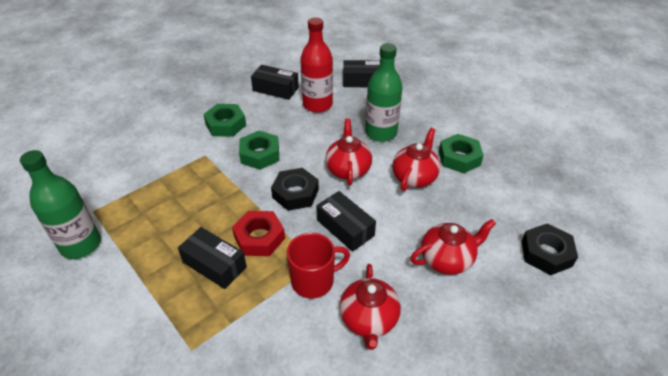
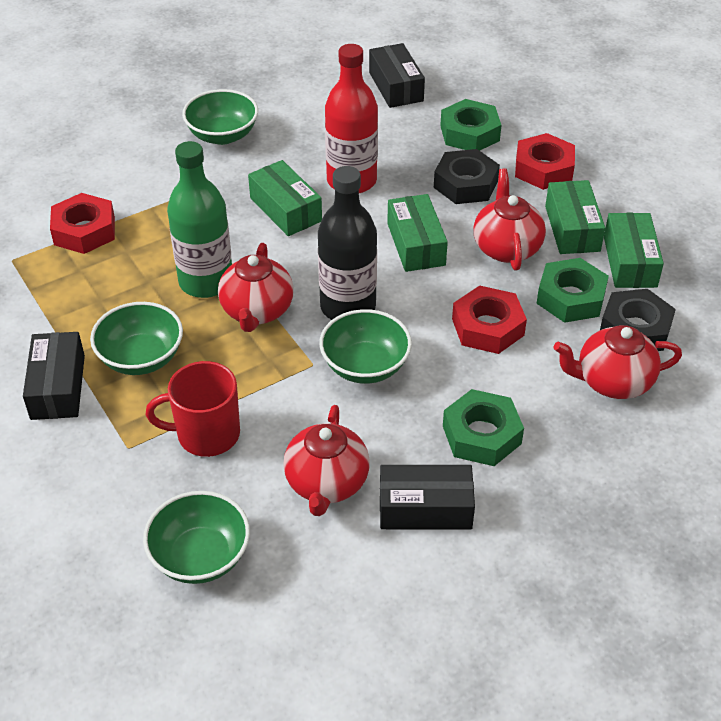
black bottle: none = 0 -> [318,166,377,320] = 1
black box: [178,227,247,289] [251,65,299,100] [316,191,376,252] [343,60,380,87] = 4 -> [23,332,85,420] [369,43,425,108] [380,465,475,530] = 3
green bottle: [20,150,101,259] [365,43,402,142] = 2 -> [167,141,232,298] = 1
green bowl: none = 0 -> [90,302,183,375] [143,491,250,584] [182,89,258,145] [319,309,412,384] = 4
green box: none = 0 -> [248,160,322,236] [387,194,448,272] [545,180,605,254] [604,213,664,288] = 4
red nut: [232,211,285,256] = 1 -> [50,193,115,254] [452,285,527,354] [515,133,575,190] = 3

